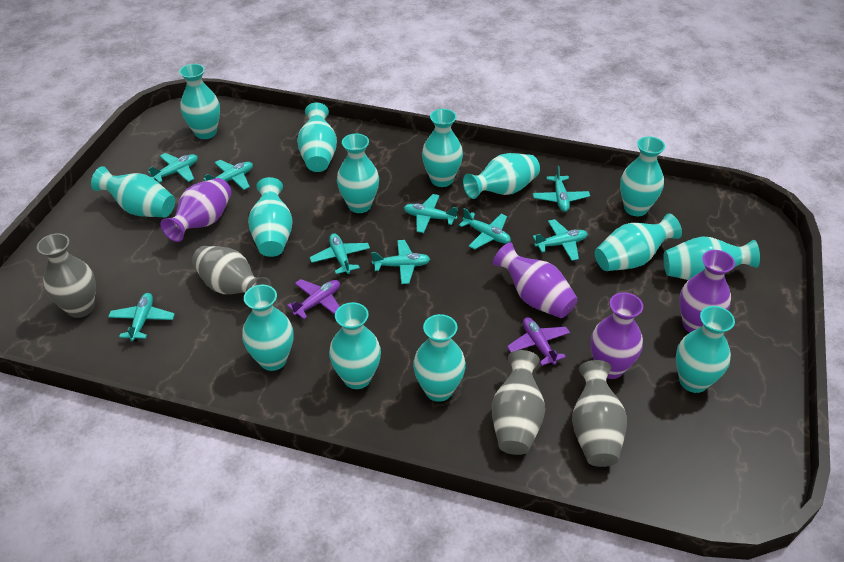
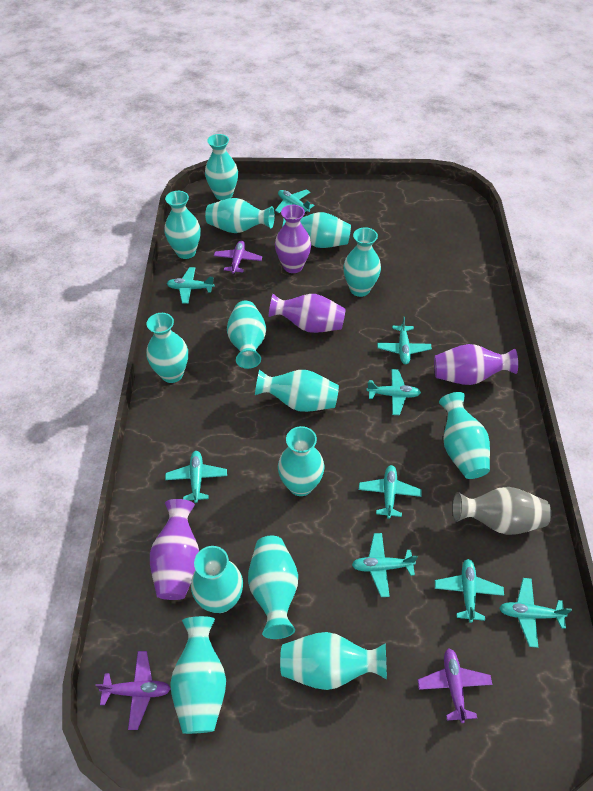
grey vase: [37,233,96,318] [192,246,271,294] [492,350,545,455] [572,360,627,467] = 4 -> [452,487,551,535] = 1
purple plane: [287,279,340,319] [507,317,570,366] = 2 -> [95,651,171,730] [214,240,262,274] [417,648,493,723] = 3

